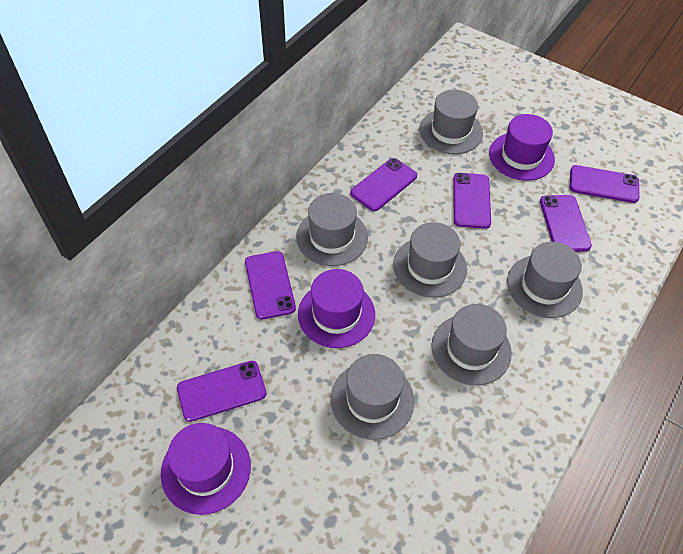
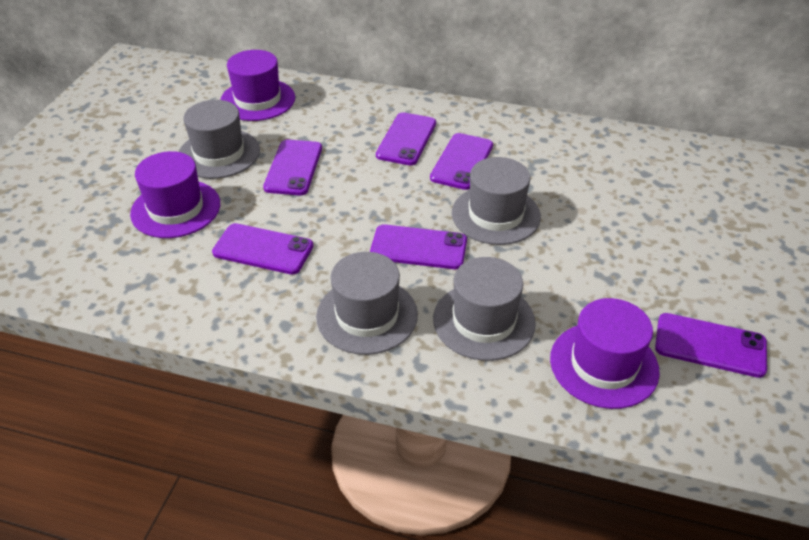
grey hat: [296,193,368,266] [331,354,414,440] [393,222,467,298] [419,89,483,154] [431,304,512,386] [507,242,583,318] = 6 -> [179,100,260,179] [316,252,418,355] [433,257,536,361] [452,157,541,245] = 4

